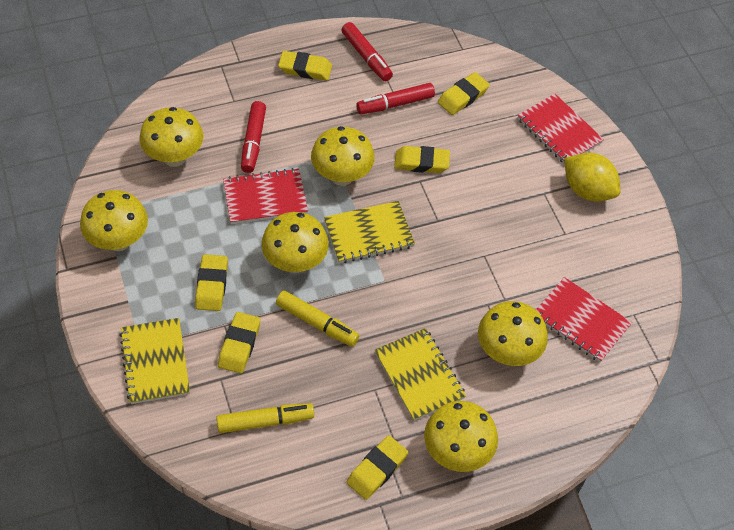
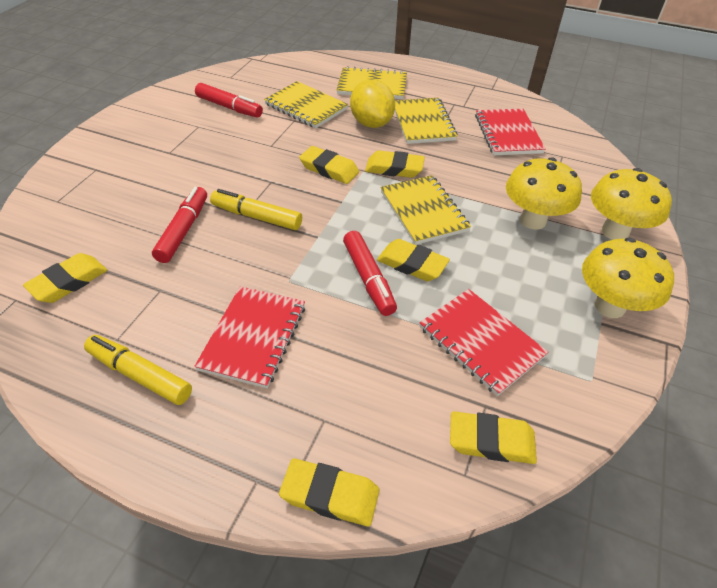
yellow mushroom: [80,190,148,251] [140,107,204,167] [261,212,329,273] [311,126,375,186] [424,401,498,472] [478,301,548,366] = 6 -> [506,158,582,230] [582,238,674,318] [591,168,672,240] = 3
yellow notebook: [119,318,190,404] [324,201,415,263] [375,328,466,421] = 3 -> [264,81,348,128] [336,66,407,99] [381,175,471,245] [395,98,457,144] = 4

